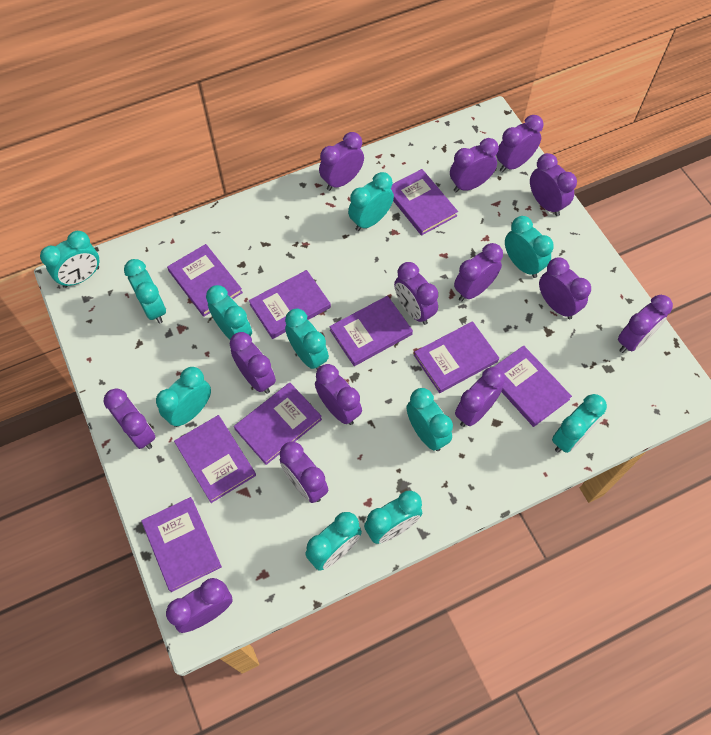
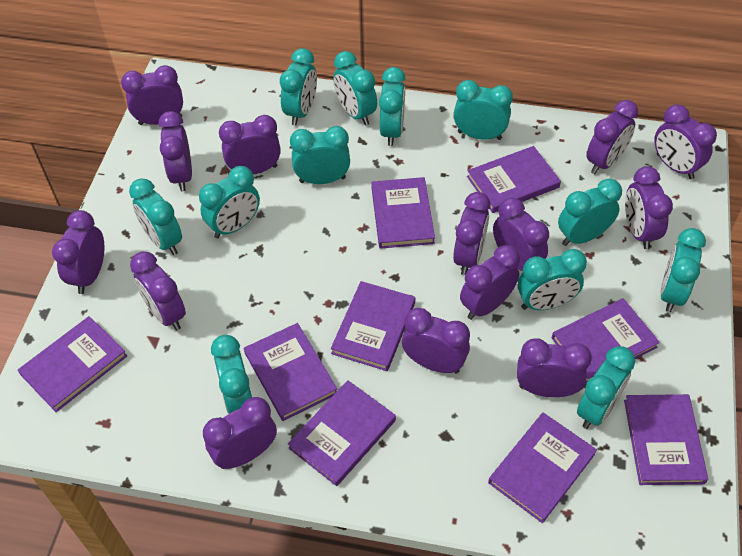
turquoise clock: [40,231,99,288] [124,259,166,324] [156,367,211,427] [206,285,252,340] [285,309,329,370] [305,512,362,571] [348,172,394,231] [364,491,422,544] [406,388,453,451] [505,216,554,278] [552,394,607,453] = 11 -> [129,178,182,255] [199,166,260,238] [211,335,252,414] [280,48,317,126] [290,126,350,184] [333,51,377,126] [379,67,406,146] [453,80,513,140] [518,249,587,310] [558,179,622,246] [577,346,635,429] [660,228,706,312] = 12

